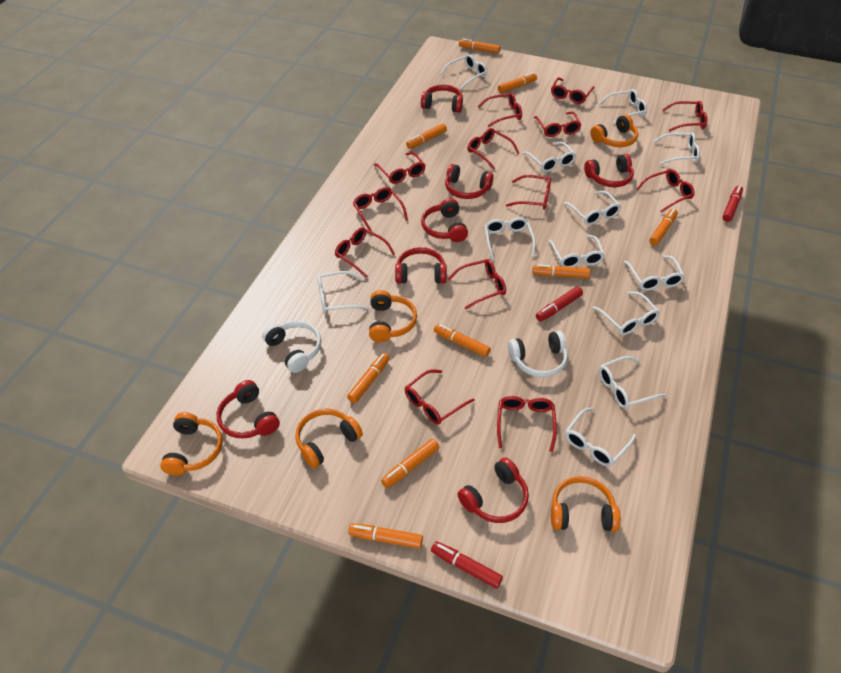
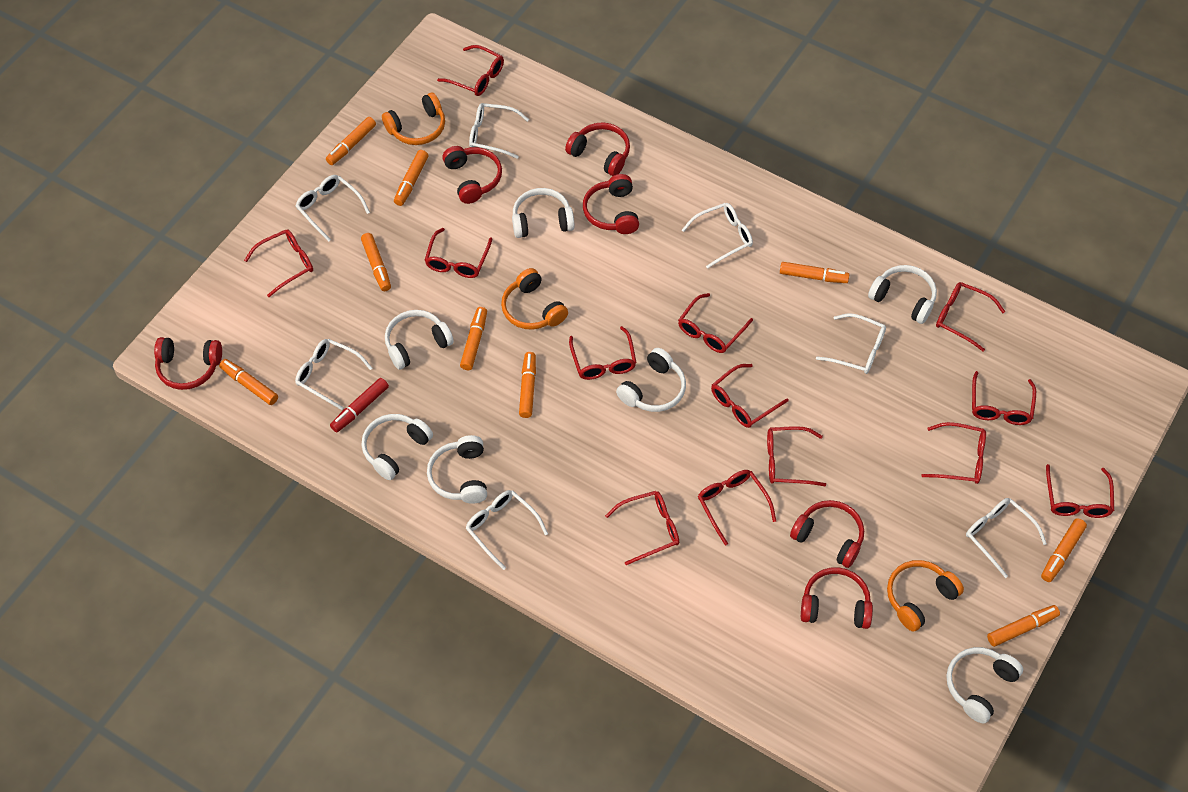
orange headphones: [160,412,223,475] [295,408,363,468] [369,290,417,342] [551,476,621,532] [590,114,638,147] = 5 -> [382,93,445,145] [501,268,568,330] [887,560,964,632] = 3
red headphones: [217,380,280,438] [395,247,447,284] [421,85,463,113] [421,198,468,242] [445,164,494,199] [458,458,529,523] [584,154,634,187] = 7 -> [154,337,222,390] [442,146,502,204] [565,122,630,176] [583,174,639,234] [790,500,864,568] [801,567,873,629] = 6
red marker: [431,541,503,589] [536,286,583,322] [722,185,743,222] = 3 -> [330,378,389,432] = 1
white glasses: [317,271,369,314] [441,54,487,89] [485,217,536,260] [523,142,576,172] [549,235,605,267] [563,191,621,225] [565,407,636,467] [593,291,660,335] [598,89,647,124] [599,356,666,409] [624,255,685,291] [653,132,700,165] = 12 -> [295,339,372,410] [296,175,370,242] [466,490,548,570] [469,103,529,159] [682,203,753,269] [816,313,886,374] [966,498,1047,578] = 7
white headphones: [262,321,321,373] [508,331,568,378] = 2 -> [361,414,433,480] [385,310,454,370] [427,435,487,504] [512,188,575,238] [616,348,686,412] [868,265,937,324] [946,647,1023,724] = 7

